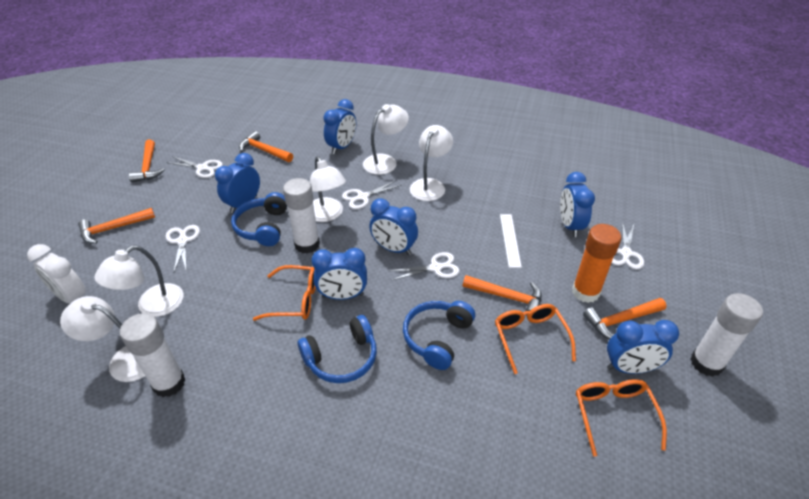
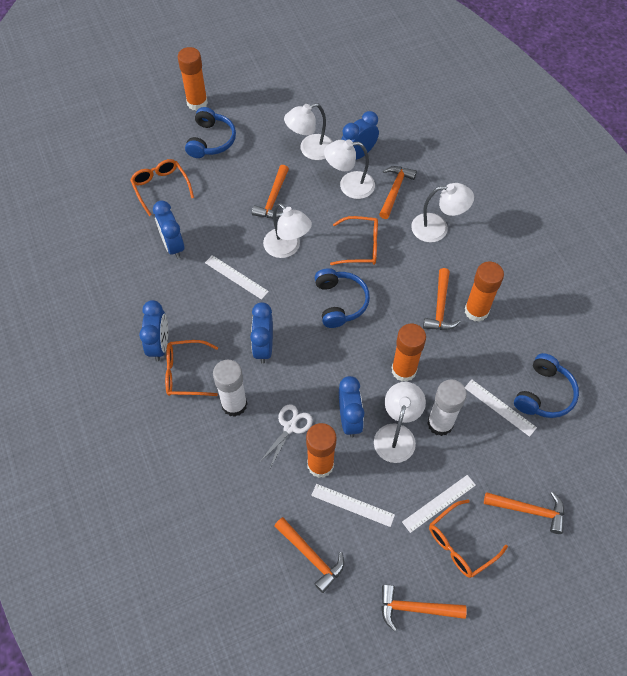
blue clock: [215,153,260,213] [311,248,367,300] [323,99,356,154] [369,198,418,255] [560,172,595,237] [607,320,679,374] = 6 -> [139,300,168,361] [153,200,184,259] [250,302,273,364] [339,376,365,438] [341,111,379,160] = 5
orange glasses: [253,265,316,321] [495,304,576,374] [576,379,667,457] = 3 -> [130,159,194,216] [165,340,218,396] [330,216,378,265] [429,499,508,578] = 4
orange glue stick: [572,224,621,303] = 1 -> [178,47,208,111] [306,423,337,478] [392,324,426,382] [465,262,504,322] = 4
orange hammer: [78,208,155,244] [129,139,165,182] [239,131,293,162] [463,275,542,315] [583,298,667,340] = 5 -> [252,165,289,218] [274,517,344,593] [379,166,417,219] [381,585,467,631] [423,268,460,330] [484,492,564,534] = 6
white clock: [27,244,86,304] = 1 -> none = 0
white glue stick: [120,313,186,397] [283,178,320,254] [691,293,763,377] = 3 -> [213,360,247,417] [427,379,467,436] = 2
white ruler: [500,214,522,268] = 1 -> [205,255,269,300] [311,484,395,527] [402,475,476,533] [465,379,537,437] = 4
white scissors: [166,156,223,178] [166,225,200,272] [342,181,402,209] [388,252,460,280] [612,222,644,269] = 5 -> [259,404,313,468] = 1

